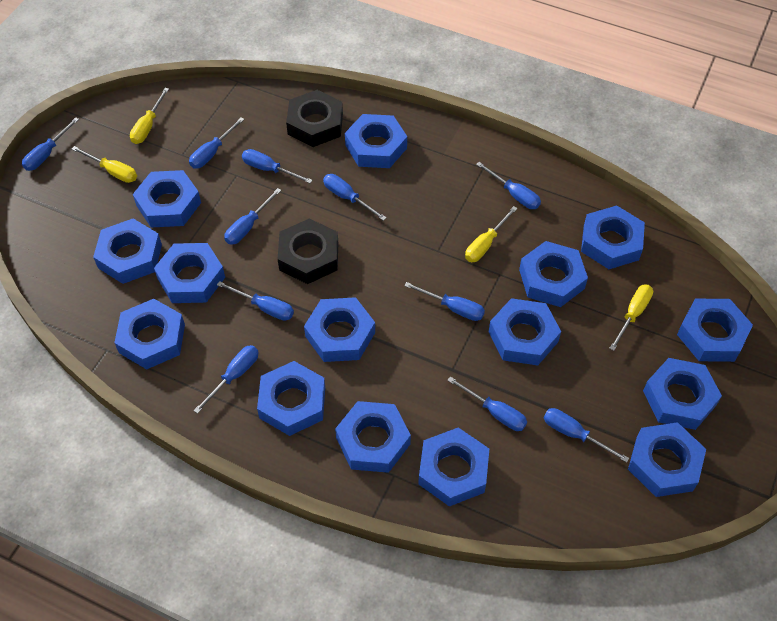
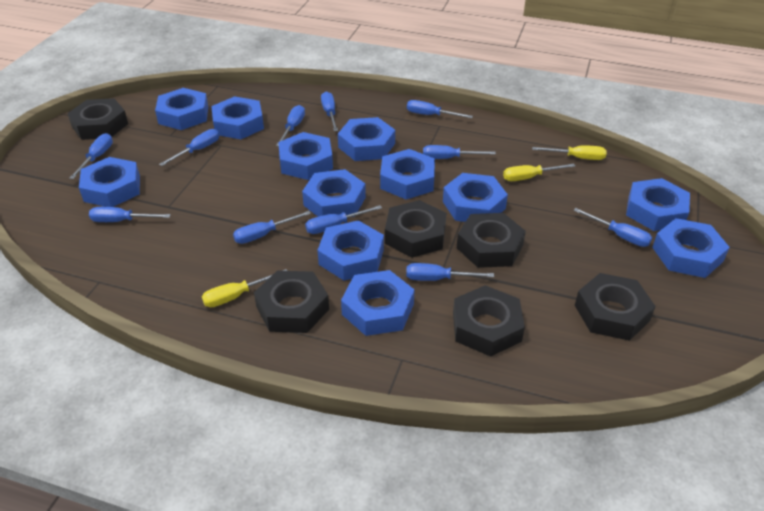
black nut: [278,219,338,284] [286,90,343,147] = 2 -> [67,98,128,140] [254,270,329,333] [385,200,446,258] [453,285,525,357] [457,213,526,268] [575,273,656,341] = 6
blue nut: [93,218,162,284] [114,299,185,369] [133,170,201,228] [154,243,225,303] [257,361,325,436] [304,297,375,362] [335,401,411,473] [345,114,407,168] [418,427,489,506] [489,298,561,365] [519,241,588,307] [581,205,645,269] [628,422,706,497] [643,358,722,430] [677,299,753,362] = 15 -> [79,157,140,207] [155,88,208,130] [211,96,264,139] [278,132,333,180] [302,169,366,217] [318,220,384,281] [338,117,395,161] [341,270,415,336] [380,149,435,199] [443,173,508,222] [626,178,690,231] [652,218,730,278] = 12
yellow screwdriver: [72,146,137,183] [130,88,169,144] [465,206,518,262] [609,284,653,351] = 4 -> [202,269,287,307] [503,163,575,181] [532,146,607,160] = 3

